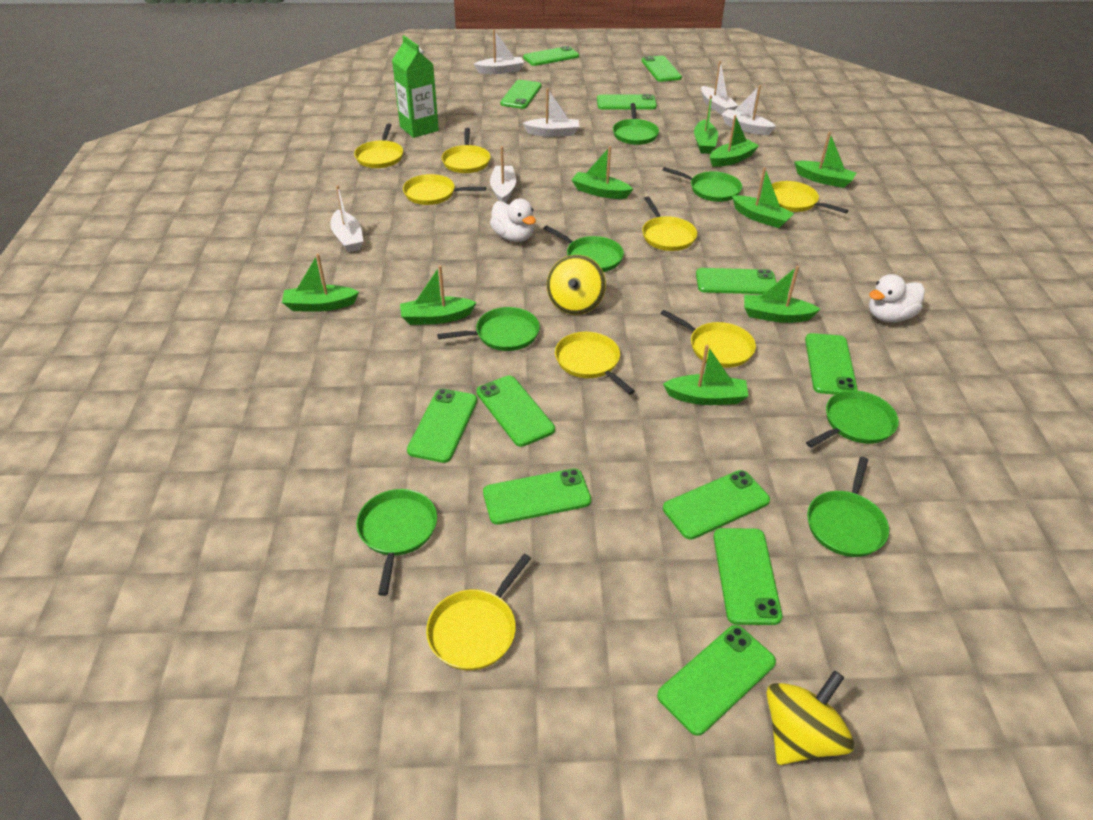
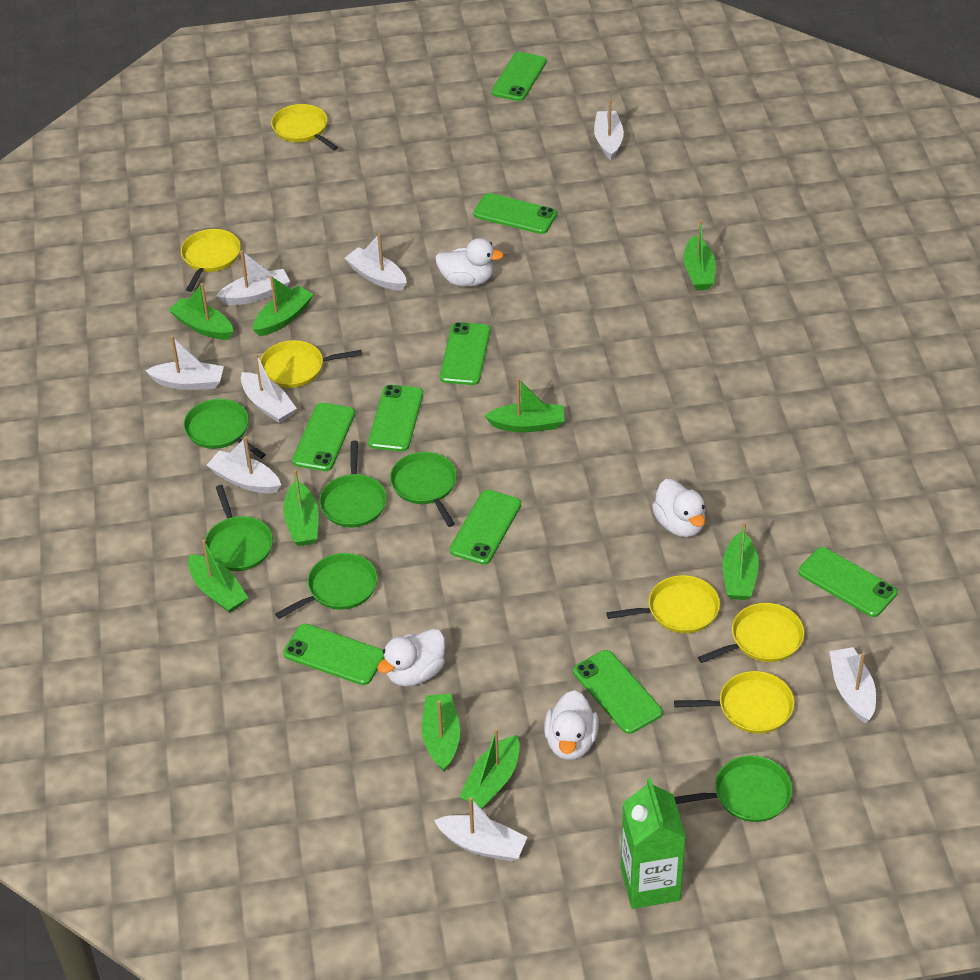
green pan: [356,489,437,596] [437,307,540,351] [543,226,624,272] [613,103,659,145] [662,167,742,202] [806,390,899,448] [807,457,889,557] = 7 -> [183,399,266,459] [205,485,273,571] [275,553,378,619] [319,441,387,527] [390,452,457,527] [674,755,792,822] = 6
green phone: [407,389,477,463] [476,376,555,447] [483,469,591,525] [500,80,541,109] [523,46,579,66] [597,94,657,110] [642,56,682,82] [657,625,776,736] [663,470,770,540] [696,268,776,294] [714,528,782,625] [805,333,858,395] = 12 -> [283,624,384,685] [292,403,355,471] [368,385,423,451] [440,322,490,385] [450,490,521,565] [473,193,557,234] [491,52,546,101] [573,650,662,734] [798,547,897,617] = 9
white boat: [330,185,363,252] [474,29,524,74] [490,146,516,203] [523,88,579,137] [701,61,739,114] [721,85,776,135] = 6 -> [145,336,224,390] [207,437,281,494] [216,250,290,305] [241,353,297,423] [345,233,407,291] [434,797,527,861] [594,99,624,160] [829,647,876,723] = 8
white duck: [490,199,536,242] [869,274,925,322] = 2 -> [377,629,445,686] [435,238,504,287] [544,690,599,760] [652,479,706,537] = 4
yellow pan: [354,123,403,168] [403,174,486,205] [426,554,531,671] [442,128,491,173] [555,332,635,395] [642,196,697,251] [660,310,756,368] [772,181,848,213] = 8 -> [181,229,241,292] [260,340,362,388] [271,104,338,151] [606,575,720,633] [674,671,795,734] [698,603,804,663] = 6
yellow spinning top: [547,255,606,315] [767,670,854,765] = 2 -> none = 0

